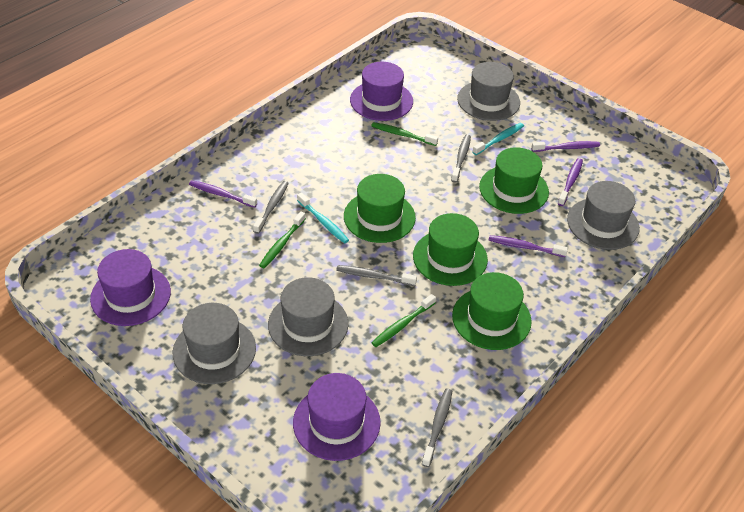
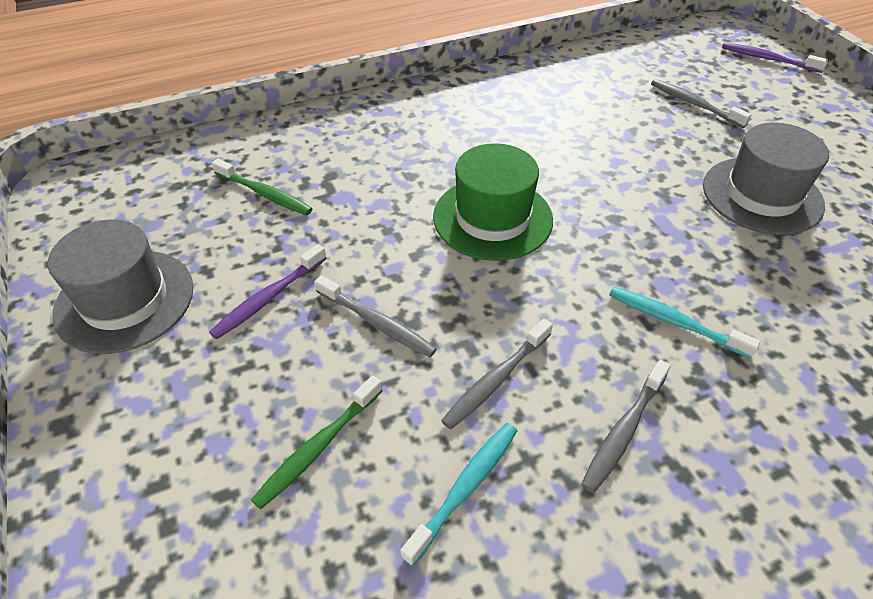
green hat: [344,174,416,243] [413,213,488,286] [452,272,532,350] [479,147,549,214] = 4 -> [433,143,553,261] = 1
green toothbrush: [259,211,306,268] [371,122,438,146] [372,294,436,347] = 3 -> [212,159,313,215] [251,376,383,510] = 2
grey hat: [172,303,256,384] [268,277,348,356] [457,62,520,121] [567,181,640,250] = 4 -> [48,219,194,354] [703,122,829,235] = 2
purple hat: [90,249,171,326] [293,373,381,461] [350,62,413,121] = 3 -> none = 0
purple toothbrush: [189,180,257,208] [488,235,568,257] [531,141,600,152] [558,158,583,206] = 4 -> [209,244,327,339] [722,43,828,73] = 2

